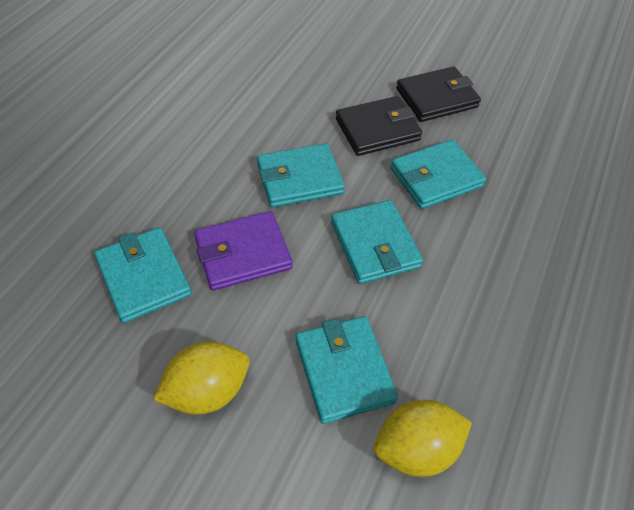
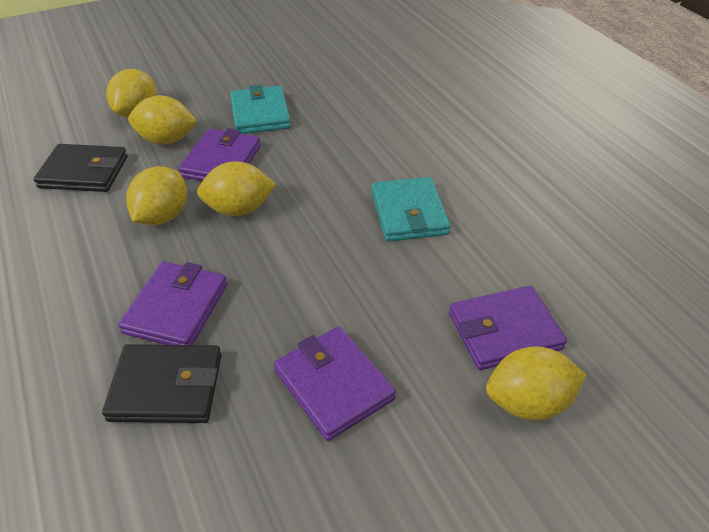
purple wallet: [194,211,293,291] = 1 -> [118,261,227,345] [178,128,261,181] [274,326,396,441] [449,285,567,370] = 4
turquoise wallet: [94,227,192,323] [257,143,345,208] [296,316,398,424] [331,200,423,284] [391,140,486,209] = 5 -> [230,85,291,134] [372,177,451,242] = 2
yellow lemon: [153,342,249,415] [374,400,472,477] = 2 -> [106,69,156,118] [126,166,187,225] [128,95,197,145] [197,161,277,216] [486,346,586,420] = 5

